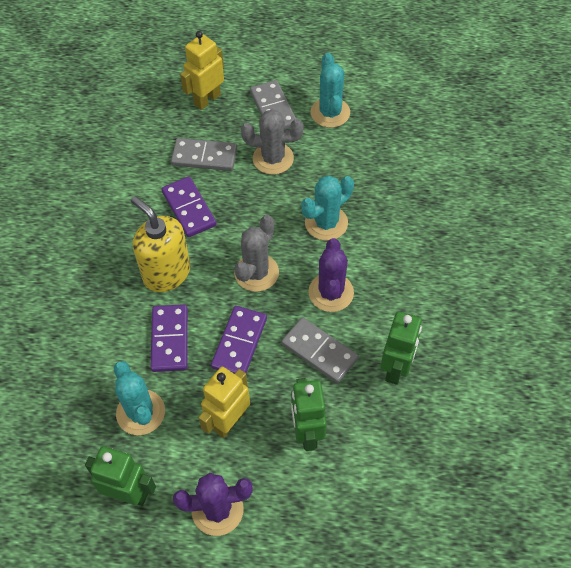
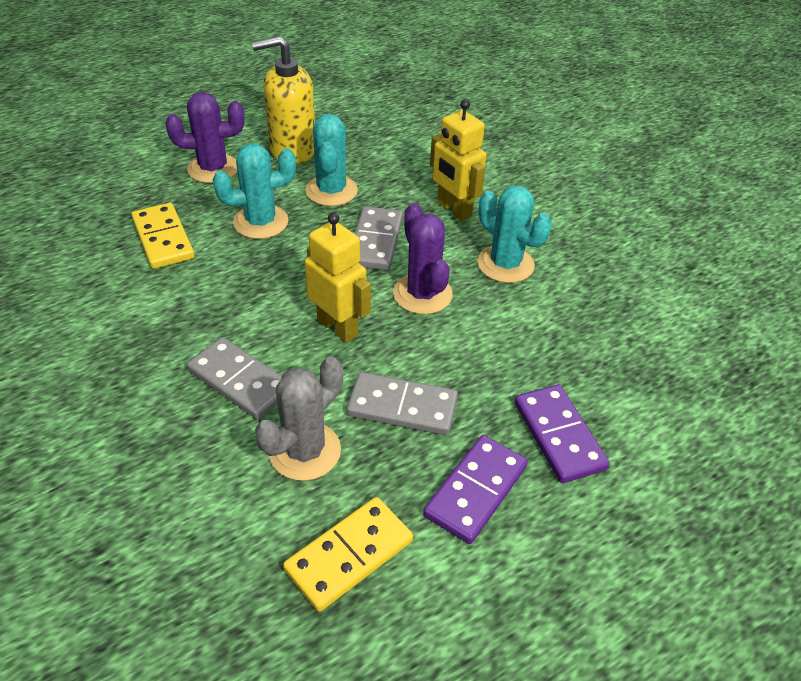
green robot: [85,446,156,506] [291,378,327,451] [381,312,422,385] = 3 -> none = 0
grey cactus: [234,215,279,292] [241,109,304,175] = 2 -> [255,357,343,481] = 1
purple domino: [150,304,188,372] [162,176,216,237] [211,306,267,374] = 3 -> [423,435,528,544] [514,385,610,483] = 2
yellow domino: none = 0 -> [131,203,195,269] [283,497,413,612] = 2

